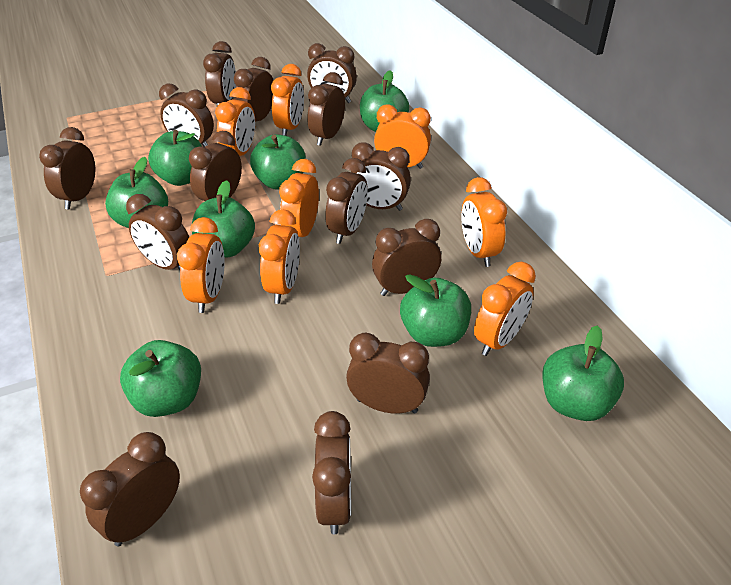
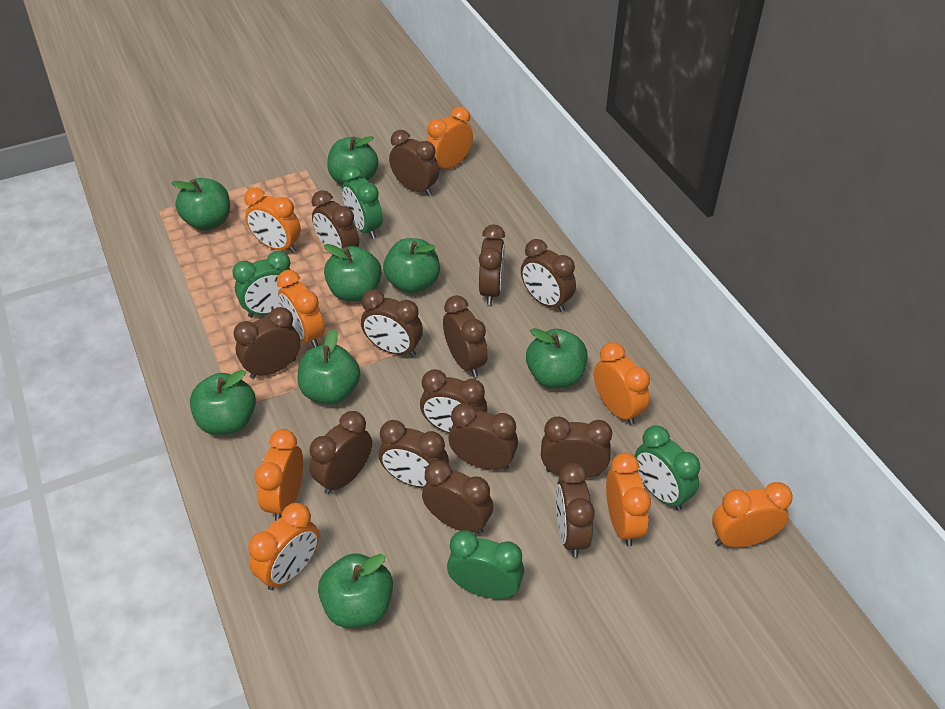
green clock: none = 0 -> [232,251,291,317] [341,165,383,239] [447,530,524,599] [635,425,700,510] = 4

